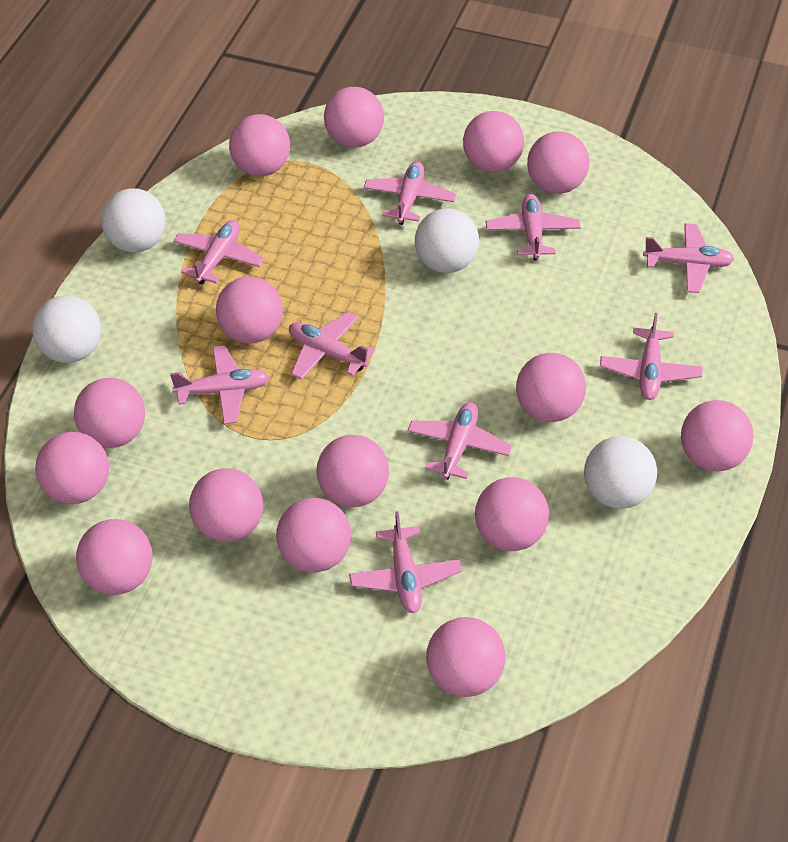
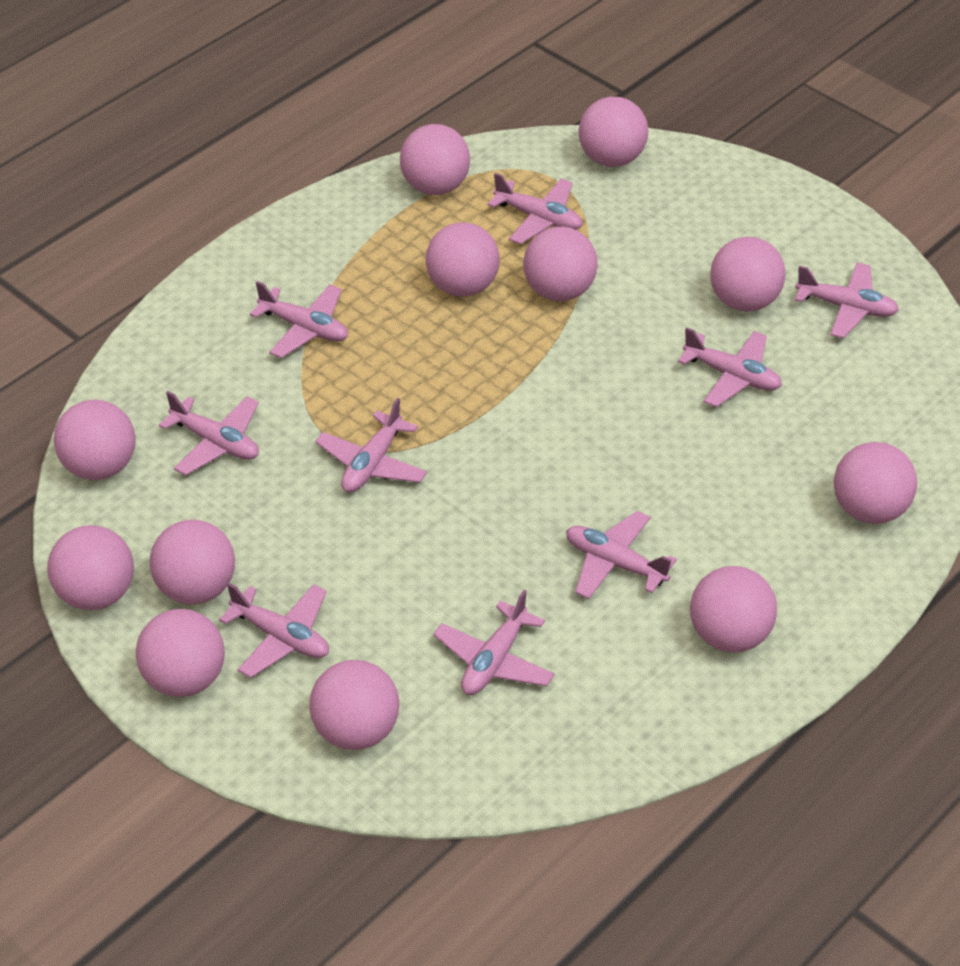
pink ball: [35,432,109,504] [74,378,145,448] [76,519,153,595] [189,468,263,542] [216,276,283,344] [229,114,290,176] [276,498,351,573] [316,435,389,507] [324,87,384,148] [426,617,505,697] [463,111,524,173] [475,477,549,551] [516,353,586,422] [527,131,589,194] [681,400,754,471] = 15 -> [47,525,134,610] [54,400,136,480] [136,609,225,697] [150,520,235,604] [309,660,399,750] [400,124,470,195] [426,222,500,297] [523,226,598,301] [579,97,648,167] [690,566,777,652] [710,237,785,312] [834,442,917,524] = 12
white ball: [33,295,101,363] [101,188,166,252] [415,208,479,273] [584,436,657,509] = 4 -> none = 0

